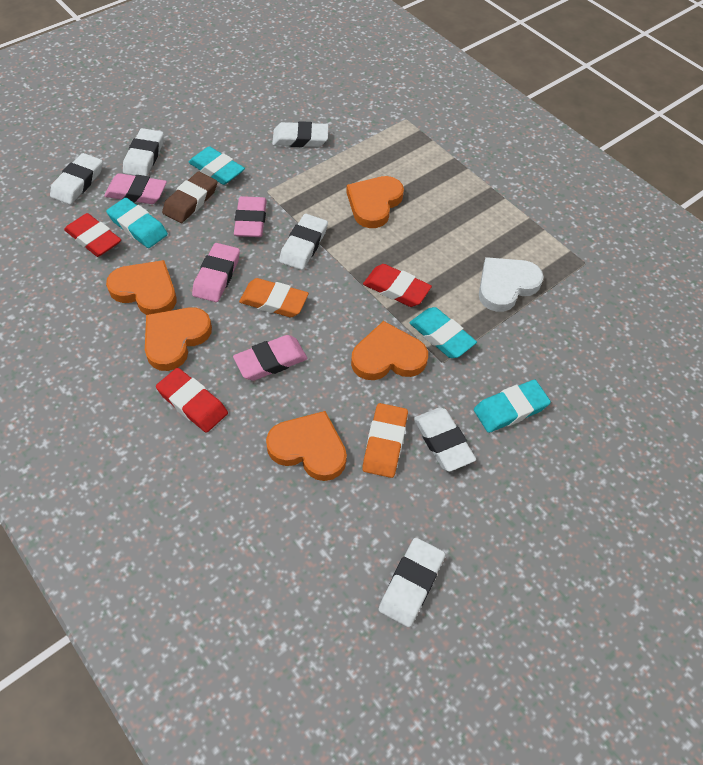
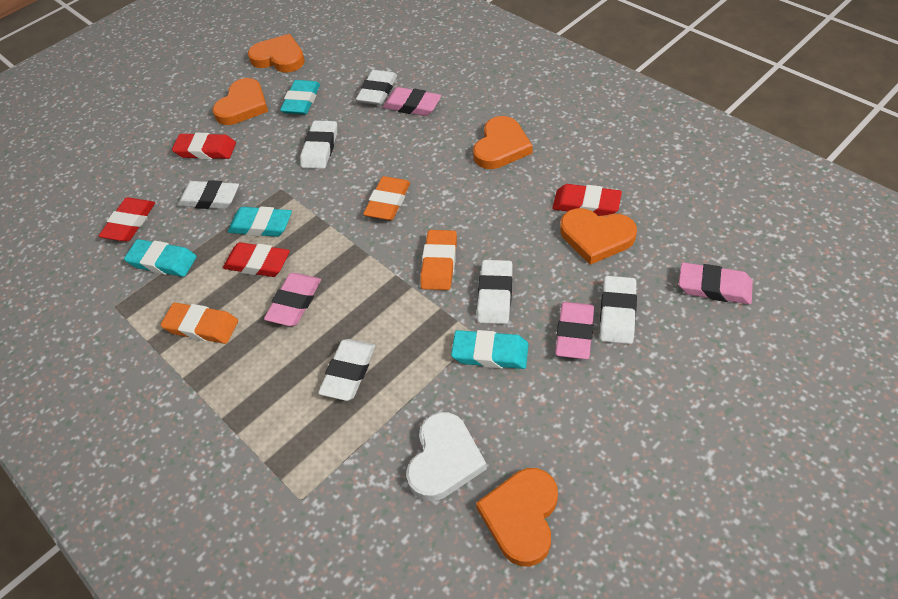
brown eraser: [162,171,217,223] = 1 -> none = 0
orange eraser: [239,278,309,317] [362,403,408,478] = 2 -> [161,303,238,344] [363,176,410,220] [420,230,457,290] = 3
red eraser: [64,213,121,257] [156,368,228,433] [363,264,432,307] = 3 -> [99,198,155,241] [172,133,236,159] [223,242,290,277] [553,184,622,216] = 4

